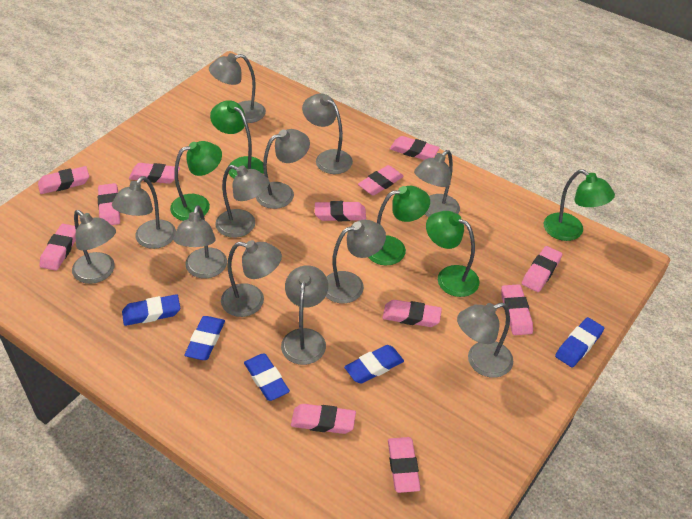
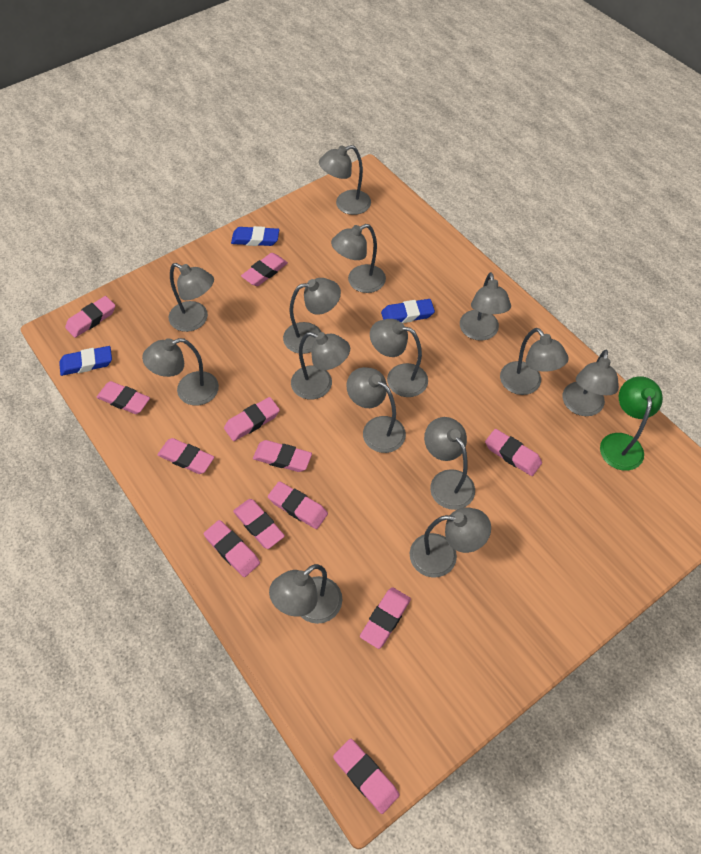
blue eraser: [122,294,180,326] [184,316,225,360] [244,353,290,401] [344,345,404,384] [555,317,604,367] = 5 -> [59,346,112,376] [231,226,279,246] [381,299,435,323] = 3
green lamp: [170,141,222,221] [210,100,264,179] [368,186,430,265] [426,211,480,297] [544,169,615,241] = 5 -> [600,376,663,471] = 1
grey lamp: [72,210,116,284] [112,176,176,249] [173,205,227,278] [209,53,266,123] [215,165,269,238] [221,240,282,317] [256,129,310,209] [281,265,328,365] [302,93,353,174] [326,220,386,303] [414,150,460,217] [457,303,513,378] = 12 -> [142,338,219,405] [169,263,214,332] [269,564,342,624] [283,278,341,354] [291,332,350,399] [319,145,371,215] [331,224,386,293] [346,367,406,453] [370,319,428,397] [410,507,491,578] [424,417,475,510] [460,272,511,341] [500,328,569,395] [563,350,619,416] = 14

